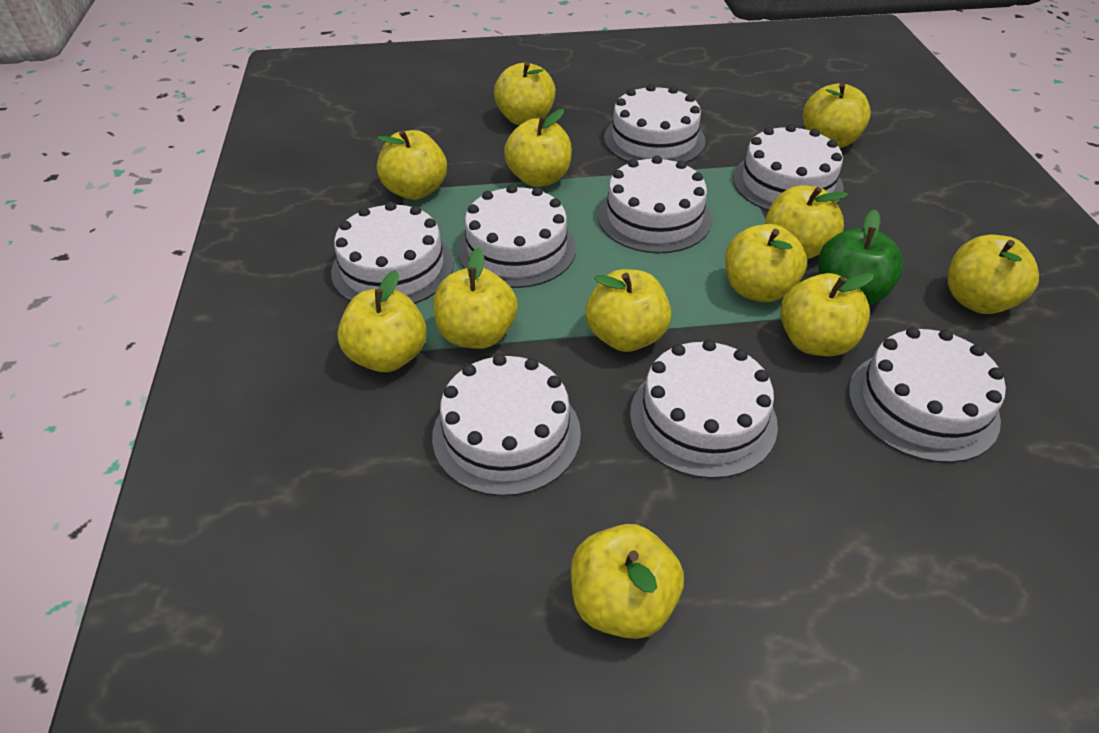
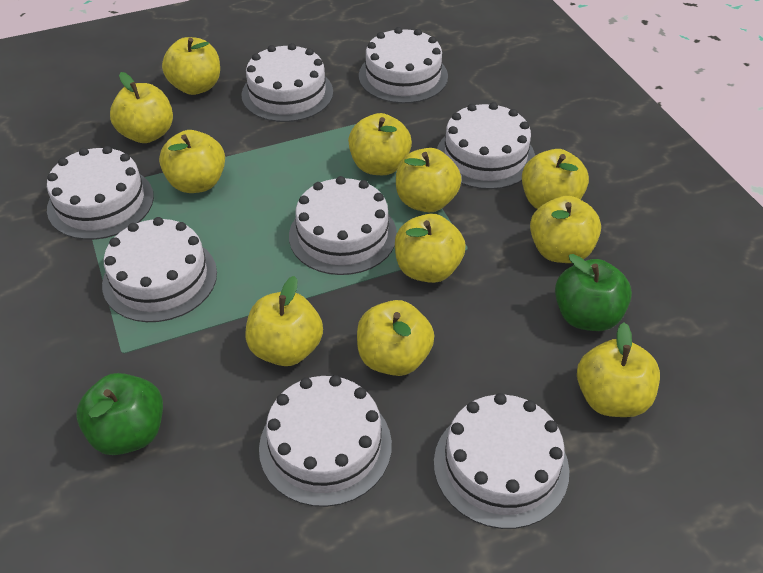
green apple: [818,210,904,305] = 1 -> [77,373,163,455] [555,254,632,331] = 2
yellow apple: [337,270,427,372] [377,130,447,200] [433,248,518,349] [494,62,556,125] [504,109,572,187] [571,524,684,639] [586,269,671,352] [725,224,807,302] [765,186,848,259] [780,273,874,356] [803,83,871,148] [947,235,1039,314] = 12 -> [110,72,173,143] [159,130,225,193] [162,37,220,95] [246,276,323,366] [348,113,412,175] [357,300,434,376] [395,214,466,283] [396,148,461,212] [522,149,589,209] [530,196,601,263] [577,322,660,417] = 11

